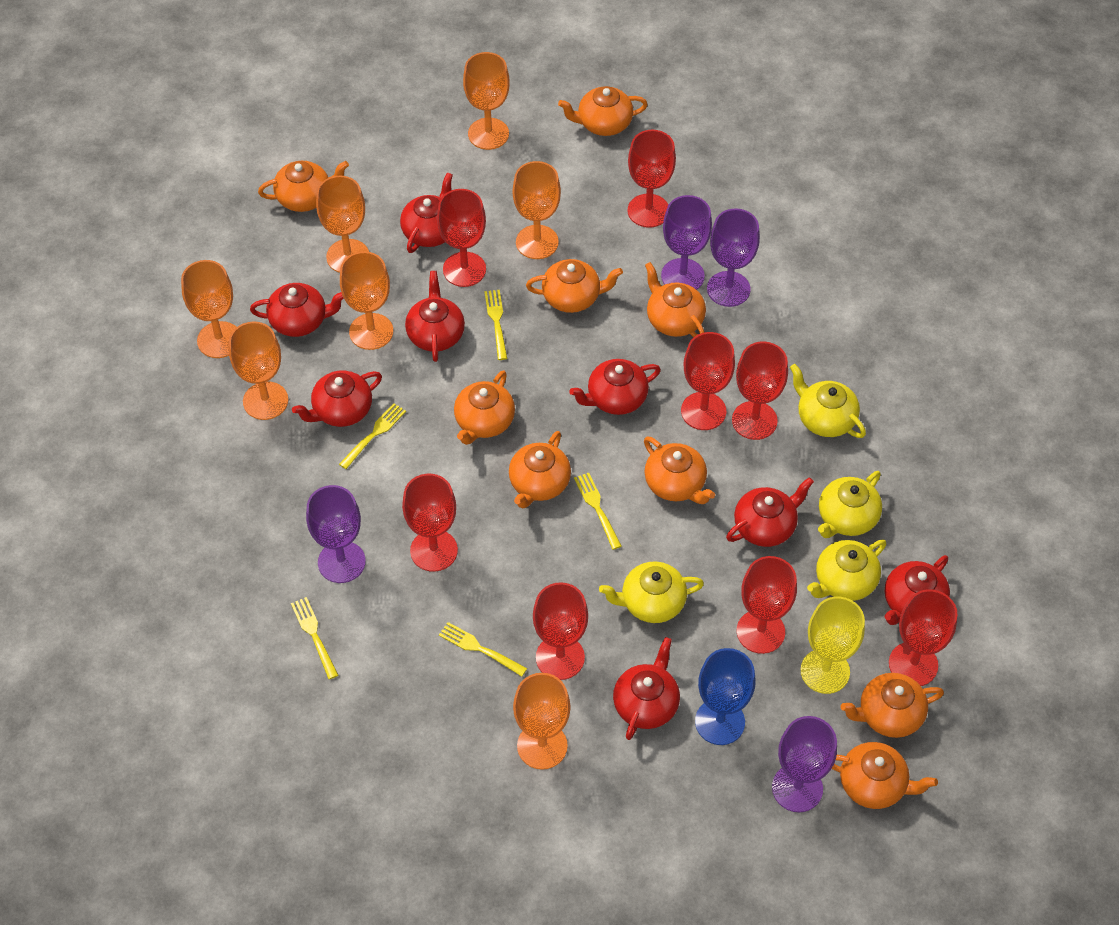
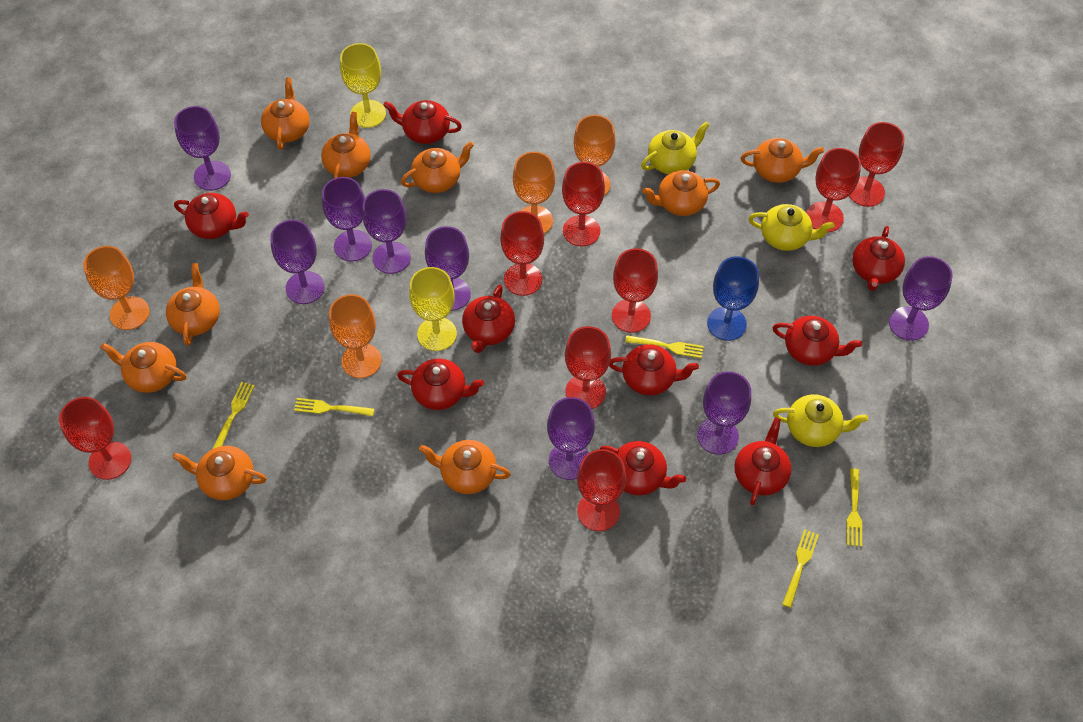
orange goblet: [181,260,237,358] [229,321,288,420] [316,176,369,273] [340,251,393,350] [463,52,510,150] [512,161,561,259] [513,673,571,770] = 7 -> [83,246,150,330] [329,294,382,378] [513,152,555,234] [574,115,615,196] = 4
purple goblet: [306,485,366,583] [661,195,712,290] [707,208,760,307] [772,716,837,812] = 4 -> [174,106,231,191] [270,220,325,304] [322,177,372,261] [362,189,411,274] [425,226,471,311] [547,397,595,480] [697,371,751,455] [889,256,953,341] = 8
red teapot: [250,283,344,337] [292,371,382,427] [400,172,453,253] [405,271,465,362] [569,359,661,415] [613,637,680,740] [726,477,814,547] [885,555,950,625] = 8 -> [174,193,249,239] [383,100,462,144] [397,358,484,410] [462,285,515,353] [600,441,686,495] [609,344,699,395] [734,417,792,506] [773,316,862,366] [852,226,905,291] = 9
yellow goblet: [801,597,865,694] = 1 -> [340,43,386,128] [409,267,457,351] = 2
yellow teapot: [599,561,704,623] [790,364,866,438] [807,540,887,601] [818,471,882,538] = 4 -> [641,122,710,174] [748,204,834,251] [773,394,868,447] = 3

